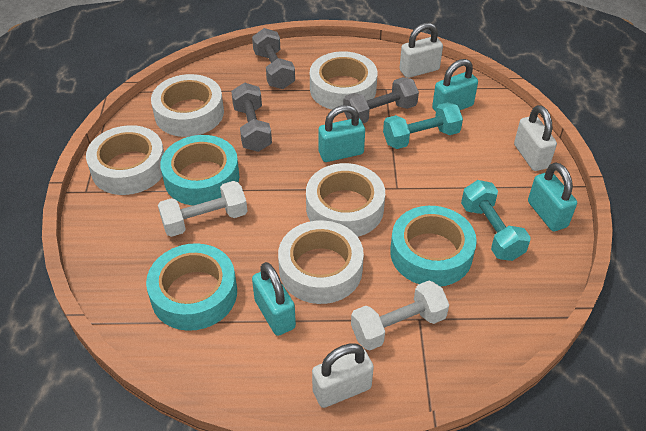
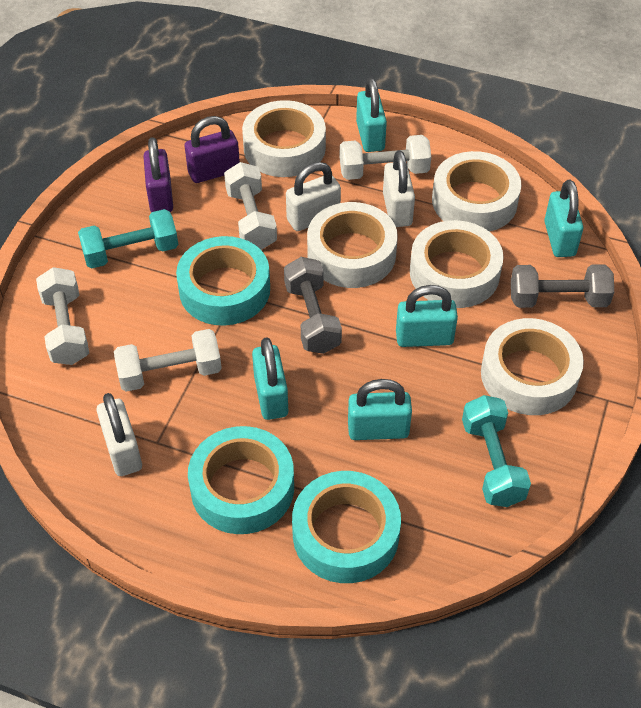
grey dumbbell: [231,83,272,152] [252,28,295,89] [343,77,419,123] = 3 -> [284,257,342,354] [511,265,614,308] = 2
purple padlock: none = 0 -> [143,137,173,213] [185,116,240,183] = 2
turquoise padlock: [252,262,296,336] [318,105,365,162] [432,59,478,112] [528,162,577,232] = 4 -> [252,337,288,420] [348,379,412,440] [356,78,387,152] [396,285,458,347] [544,180,583,257] = 5
white dumbbell: [158,181,248,237] [351,281,449,350] = 2 -> [36,267,89,365] [114,329,222,392] [224,162,277,250] [340,135,431,180] = 4

